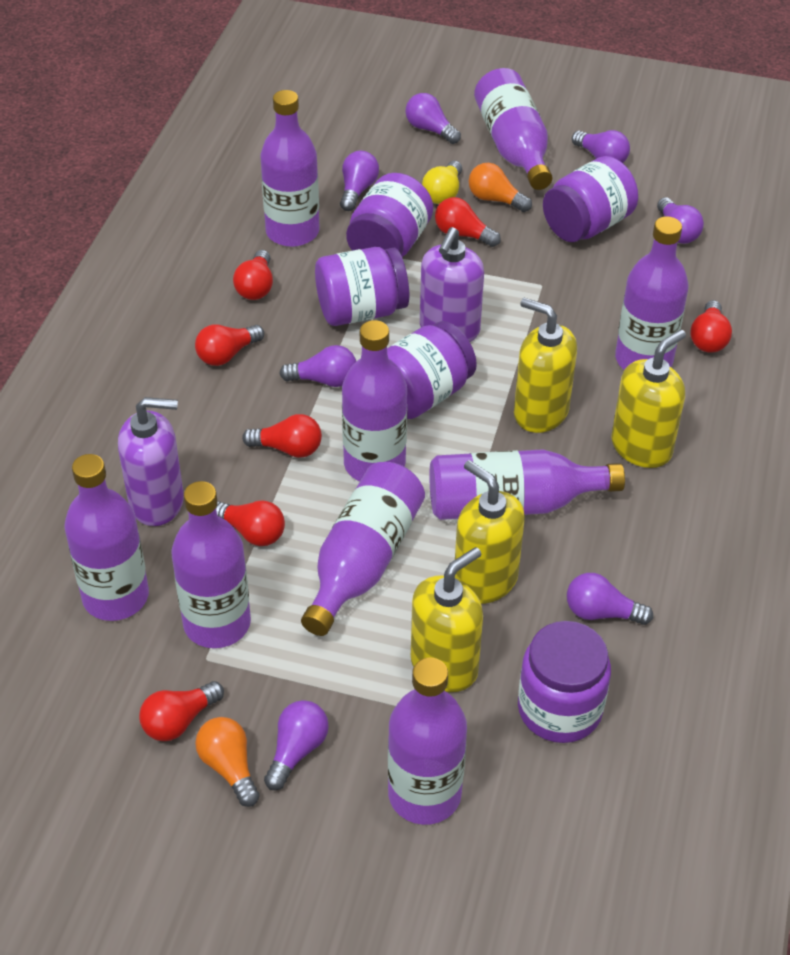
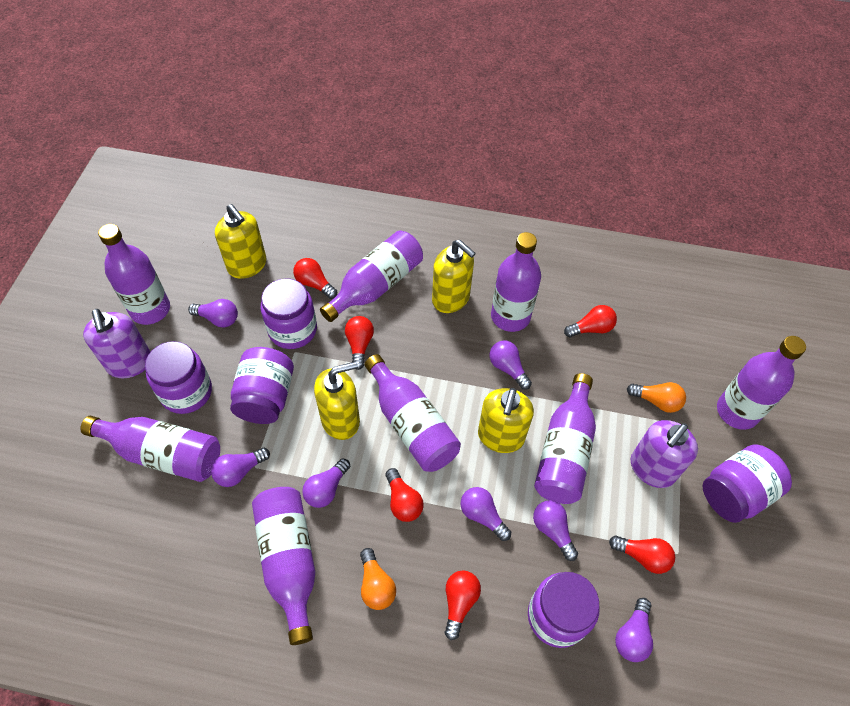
purple bottle: [64,454,149,621] [172,481,251,648] [260,90,320,247] [301,462,425,636] [342,320,407,481] [388,657,467,825] [429,449,625,520] [474,68,553,190] [615,216,689,370] = 9 -> [80,416,220,482] [98,224,170,325] [252,487,315,645] [320,230,423,322] [365,354,461,472] [491,232,541,332] [534,373,596,504] [717,336,806,430] = 8
red light bulb: [139,681,224,741] [195,325,264,366] [216,501,285,546] [233,250,273,300] [242,414,322,458] [435,197,501,247] [691,300,732,353] = 7 -> [293,258,337,299] [345,316,374,370] [385,468,424,522] [445,570,481,640] [564,305,617,337] [609,535,675,574] = 6
yellow light bulb: [422,161,462,204] = 1 -> none = 0

